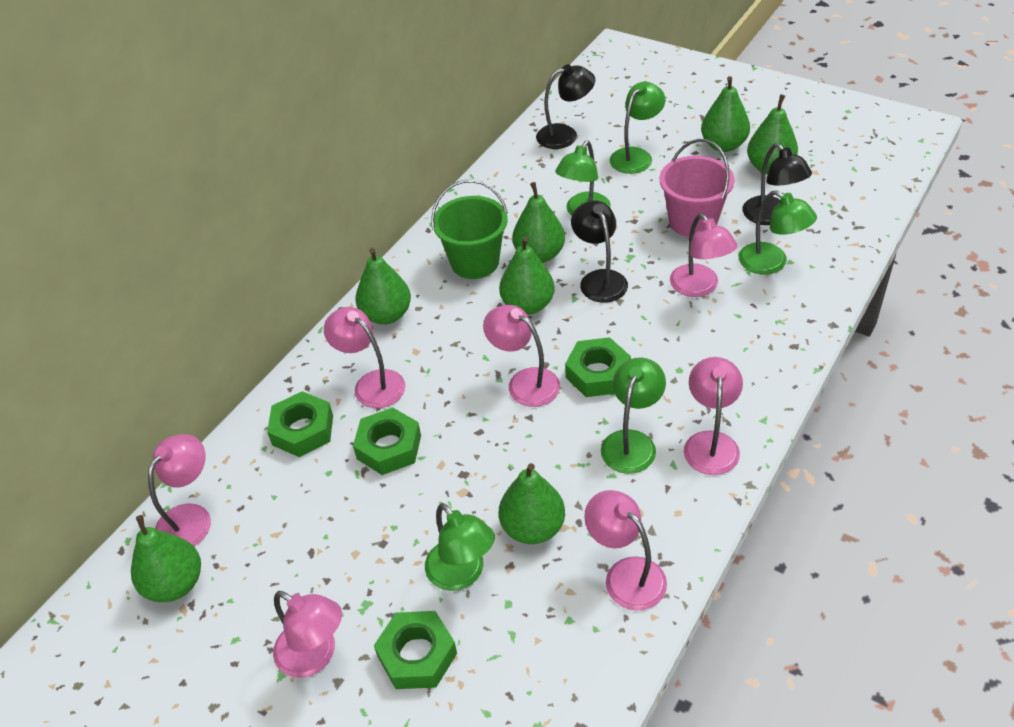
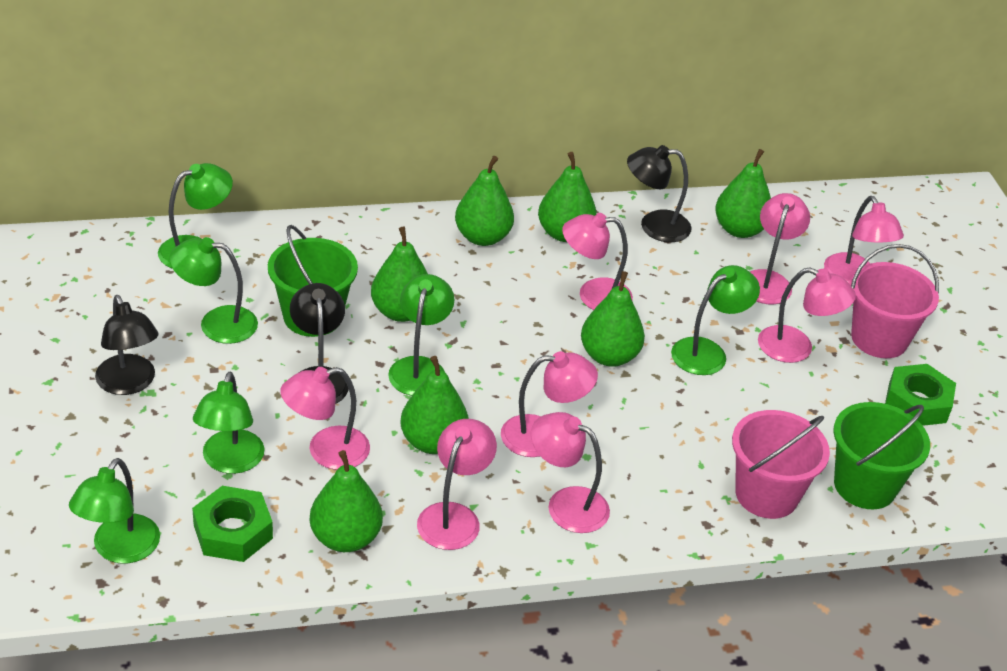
green bucket: [431,179,508,279] = 1 -> [268,225,358,337] [833,402,930,509] = 2
green lamp: [425,503,495,591] [555,141,611,216] [601,357,666,474] [610,82,665,174] [739,190,817,275] = 5 -> [69,458,160,563] [158,163,233,269] [169,237,258,344] [193,371,264,474] [388,274,454,396] [671,265,760,375] = 6
green nut: [267,391,333,457] [353,407,421,475] [374,611,457,689] [565,337,631,397] = 4 -> [192,486,273,562] [885,364,956,426] = 2
pink bucket: [660,139,734,237] = 1 -> [732,410,830,519] [851,244,939,358] = 2
pink lamp: [148,434,211,546] [273,591,342,678] [324,307,406,408] [483,305,560,407] [584,490,667,611] [670,213,737,297] [684,357,743,475] = 7 -> [280,367,370,470] [417,419,497,550] [501,351,598,457] [531,412,610,533] [562,213,633,310] [750,193,810,304] [758,267,856,363] [824,196,904,286] = 8

